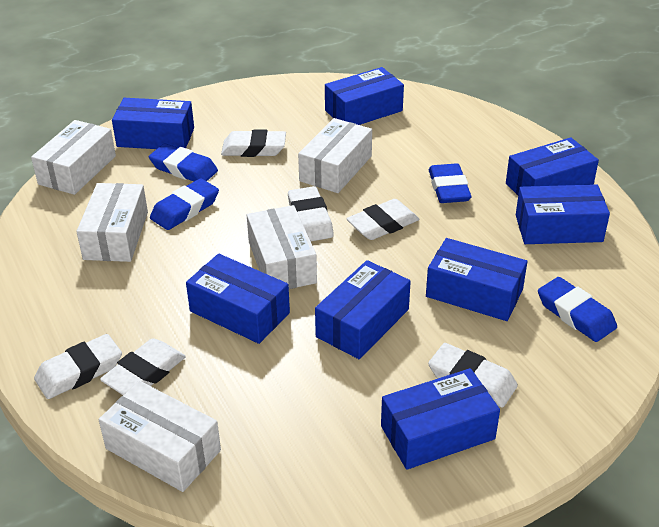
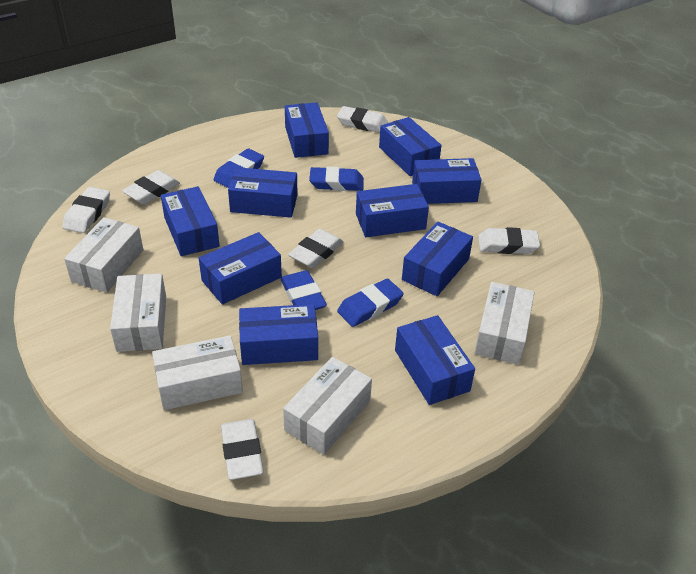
blue box: [112,98,194,149] [186,254,290,344] [315,260,411,359] [325,67,404,125] [381,368,500,470] [426,238,528,321] [506,137,599,195] [516,185,610,244] = 8 -> [161,186,220,256] [199,232,282,304] [228,167,297,218] [239,304,318,365] [285,102,329,158] [356,184,429,237] [379,117,442,176] [395,315,475,405] [402,222,473,296] [412,158,482,204] = 10

